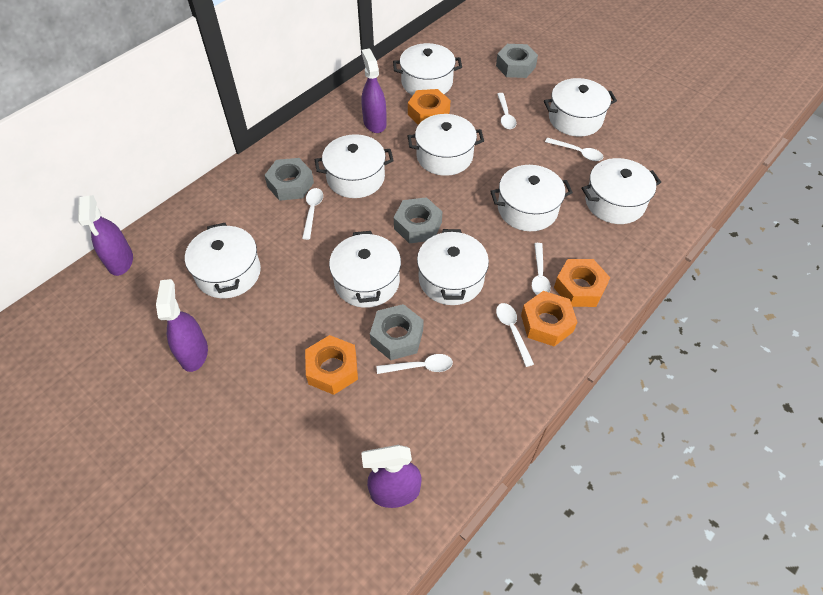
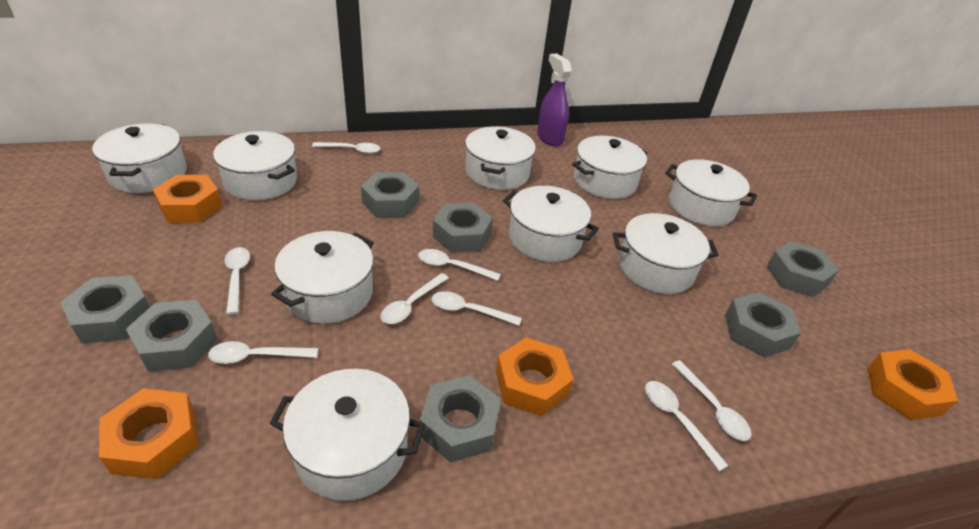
grey nut: [264,158,314,201] [370,304,424,360] [394,197,442,244] [496,44,538,78] = 4 -> [60,275,150,344] [126,300,218,372] [361,172,419,217] [420,375,501,463] [433,203,493,253] [725,292,801,357] [766,241,839,297] = 7
purple spray bottle: [78,195,133,276] [156,279,208,372] [361,49,386,133] [361,445,421,508] = 4 -> [537,53,572,146] = 1
white spoon: [302,188,323,240] [376,354,453,374] [496,303,534,367] [497,93,517,129] [532,243,551,295] [545,137,603,161] = 6 -> [208,341,318,364] [224,247,250,315] [312,142,380,154] [380,273,449,324] [418,249,501,281] [432,291,522,326] [645,381,729,472] [672,360,751,441] = 8

